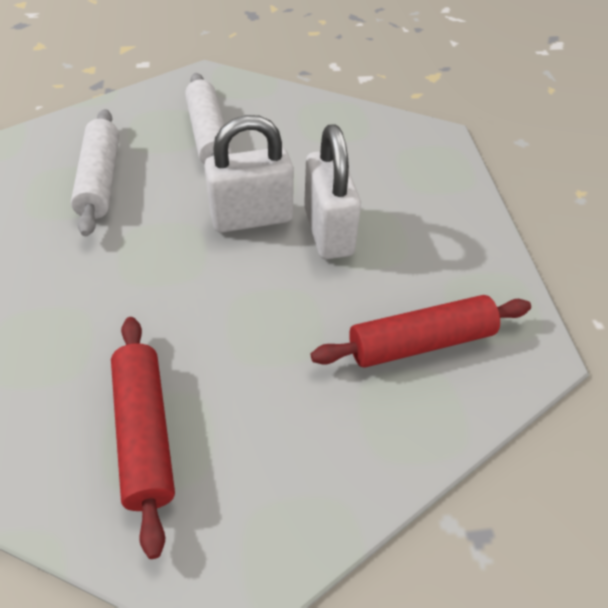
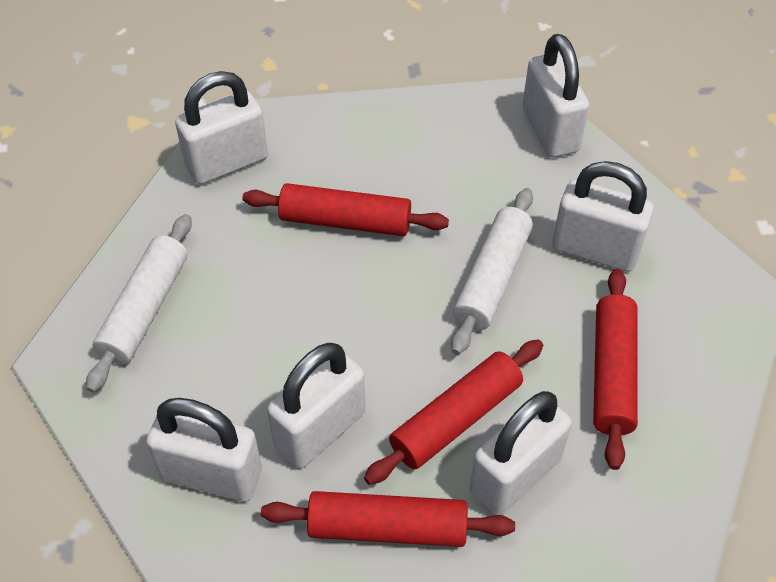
red rolling pin: [111,317,175,559] [311,295,531,368] = 2 -> [242,183,449,236] [261,491,515,547] [364,339,543,485] [593,269,638,470] = 4
white padlock: [204,115,294,233] [304,124,361,259] = 2 -> [146,398,262,502] [175,71,268,184] [267,343,366,468] [470,391,572,515] [523,34,589,157] [552,161,654,272] = 6

